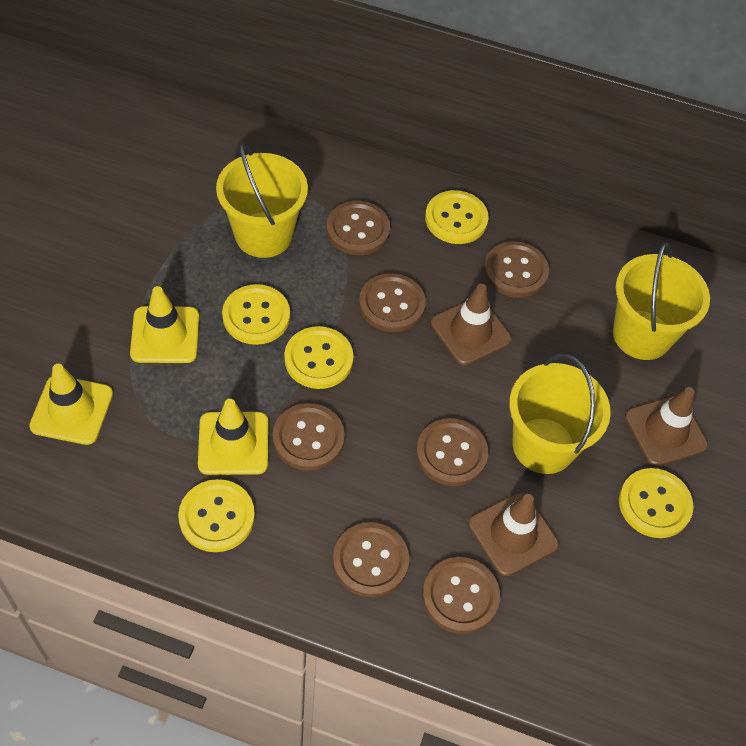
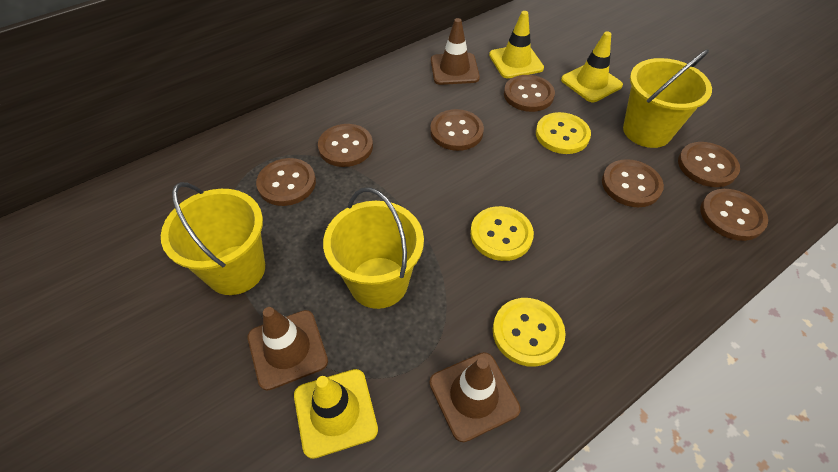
yellow button: [178,479,255,552] [222,284,290,345] [284,326,354,389] [425,190,489,244] [619,468,694,538] = 5 -> [470,206,534,261] [493,298,566,367] [536,112,591,154] = 3

